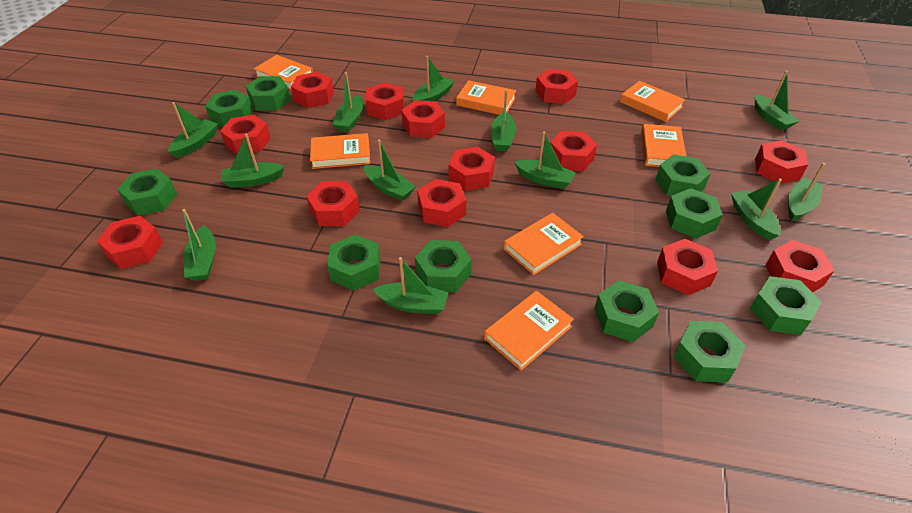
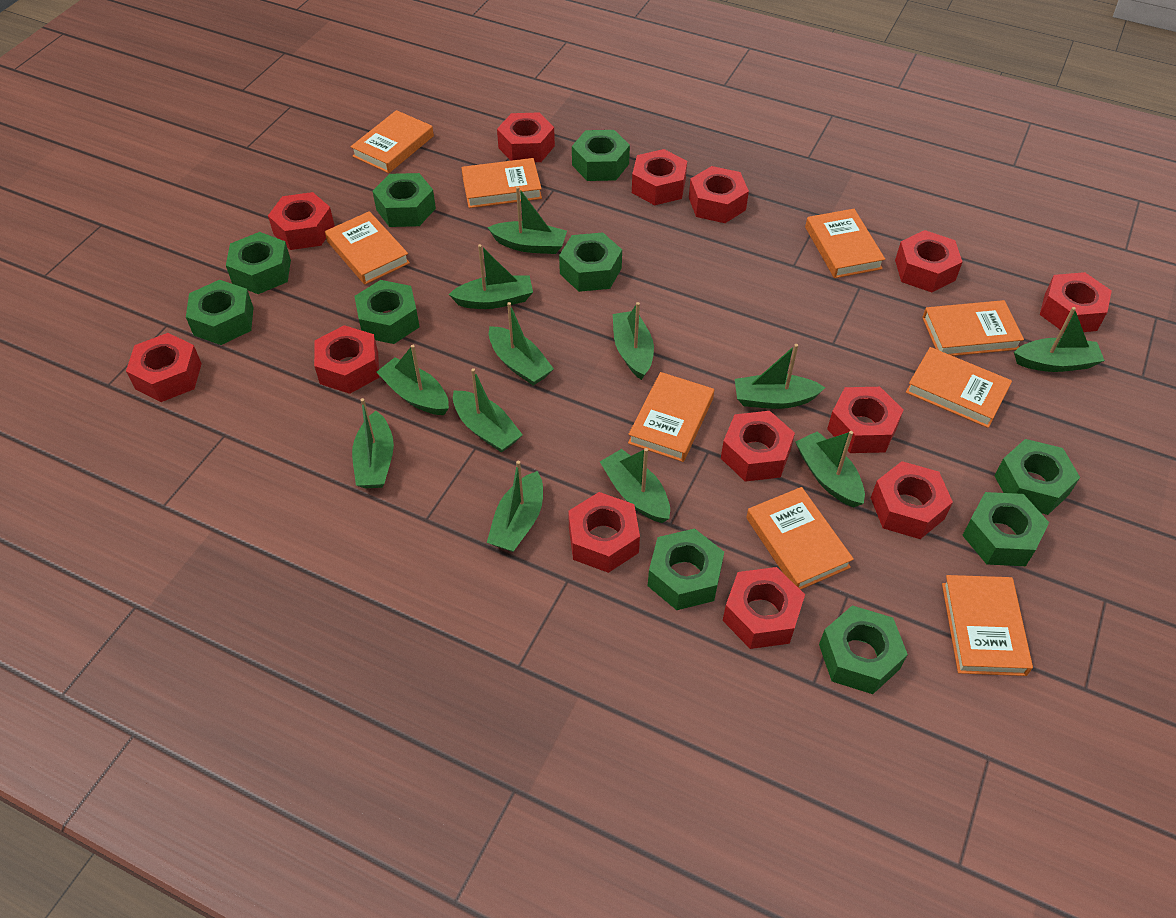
orange book: [254,55,313,90] [310,133,370,169] [456,80,516,115] [484,291,574,371] [504,213,584,275] [620,81,685,122] [641,124,686,167] = 7 -> [325,211,410,284] [350,110,434,173] [461,158,542,208] [628,372,714,462] [746,487,854,590] [805,209,885,278] [906,347,1012,428] [922,300,1024,356] [942,575,1033,676] = 9

